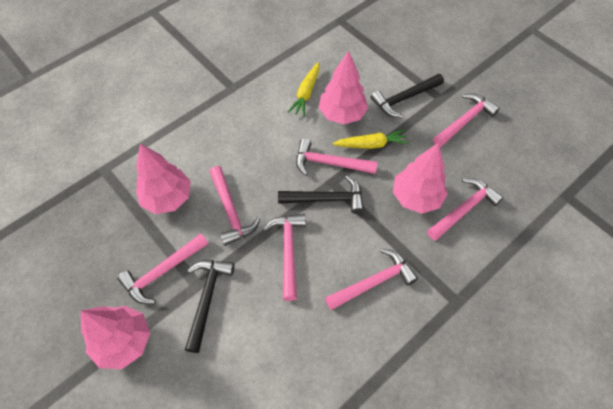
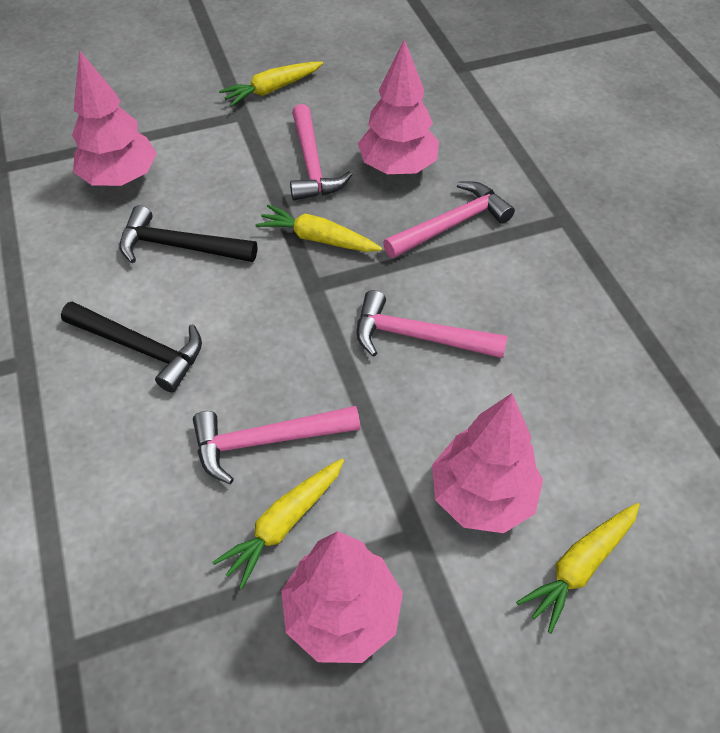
black hammer: [185,260,235,353] [278,176,364,214] [370,74,444,118] = 3 -> [61,301,202,393] [119,205,257,263] = 2
pink hammer: [117,234,208,304] [210,166,260,246] [263,214,306,301] [296,138,378,176] [325,249,418,310] [427,178,504,241] [433,93,500,147] = 7 -> [193,406,360,484] [290,104,352,201] [356,290,507,358] [383,181,515,258] = 4
yellow carrot: [288,62,320,117] [332,129,409,149] = 2 -> [212,459,344,589] [219,62,323,107] [255,205,382,252] [516,503,640,634] = 4

